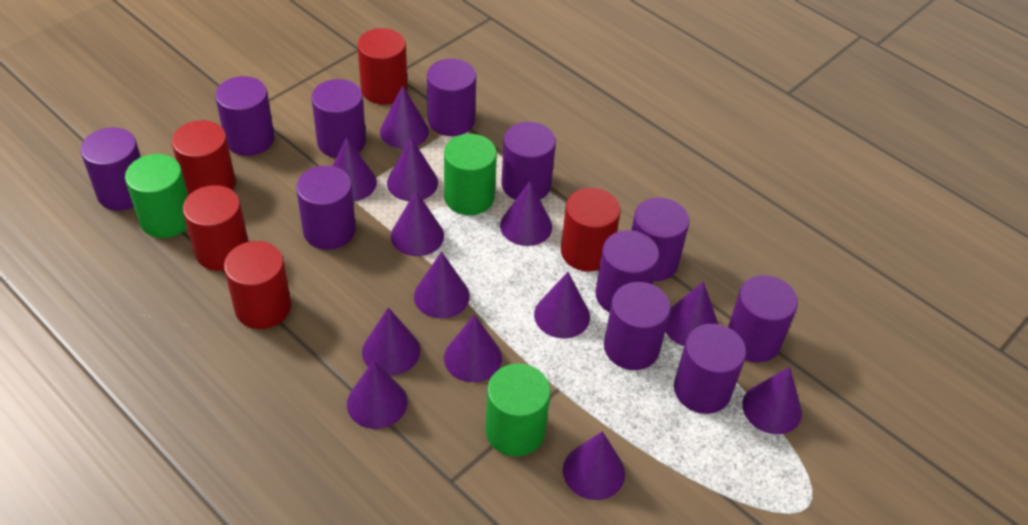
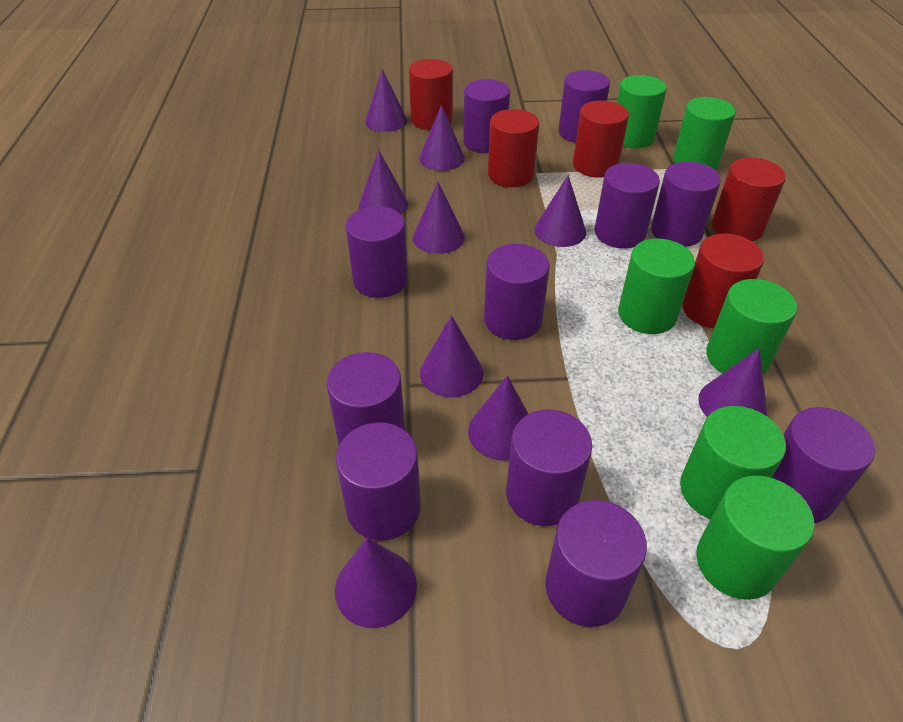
green cylinder: [125,154,188,238] [444,134,497,215] [485,363,551,456] = 3 -> [617,75,667,148] [618,239,695,334] [673,97,736,170] [680,406,786,519] [696,475,814,600] [706,279,797,375] = 6
purple cone: [333,137,377,201] [347,360,407,429] [362,307,420,375] [380,85,429,149] [387,137,438,201] [391,191,444,256] [414,251,470,319] [444,314,502,382] [500,181,552,246] [534,272,590,338] [563,431,625,500] [665,281,718,346] [742,367,802,434] = 13 -> [335,538,417,628] [359,150,408,214] [365,69,407,132] [413,182,465,254] [419,105,465,171] [420,315,483,397] [468,376,528,461] [534,175,586,247] [698,348,767,417] = 9

